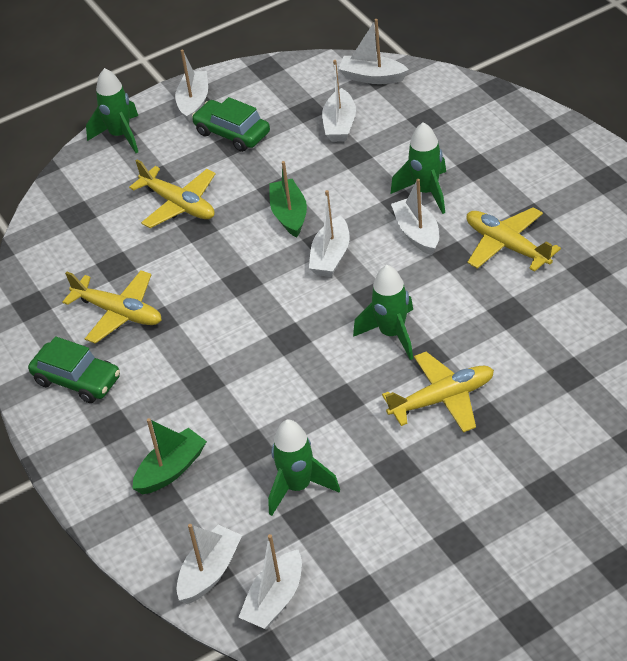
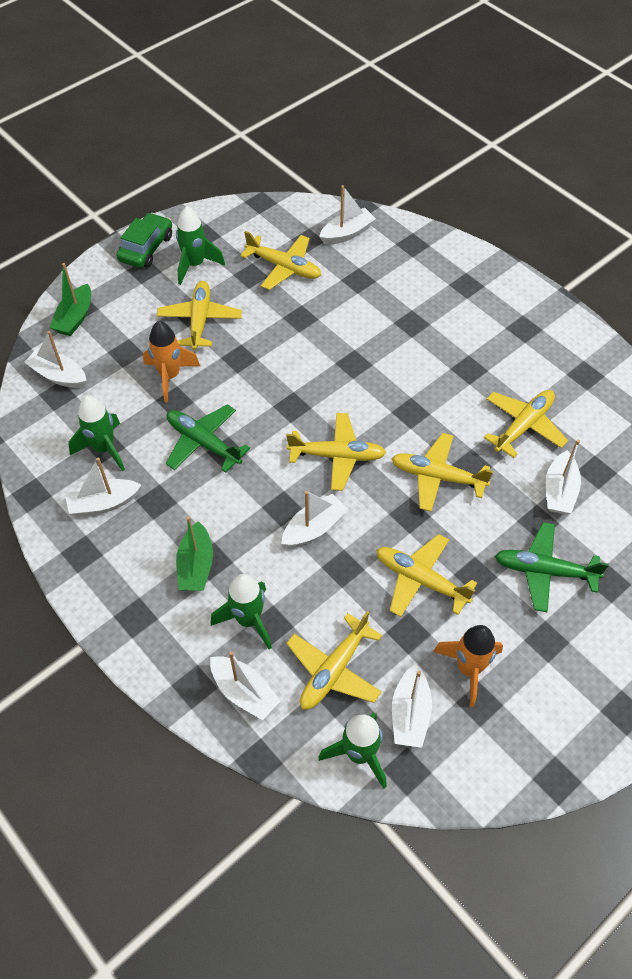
green car: [28,336,120,403] [192,97,270,152] = 2 -> [117,213,172,268] = 1
green plane: none = 0 -> [166,404,250,473] [495,522,609,612] = 2
orange rocket: none = 0 -> [143,321,200,402] [433,625,503,707] = 2
yellow plane: [62,270,162,344] [129,160,216,228] [382,352,494,433] [466,207,561,272] = 4 -> [157,281,242,350] [240,231,321,290] [286,413,387,491] [286,611,382,710] [376,534,477,617] [391,433,493,512] [484,390,568,458] = 7

